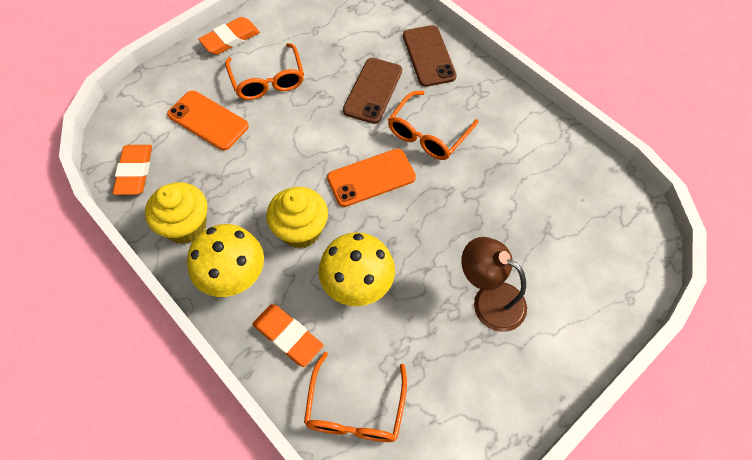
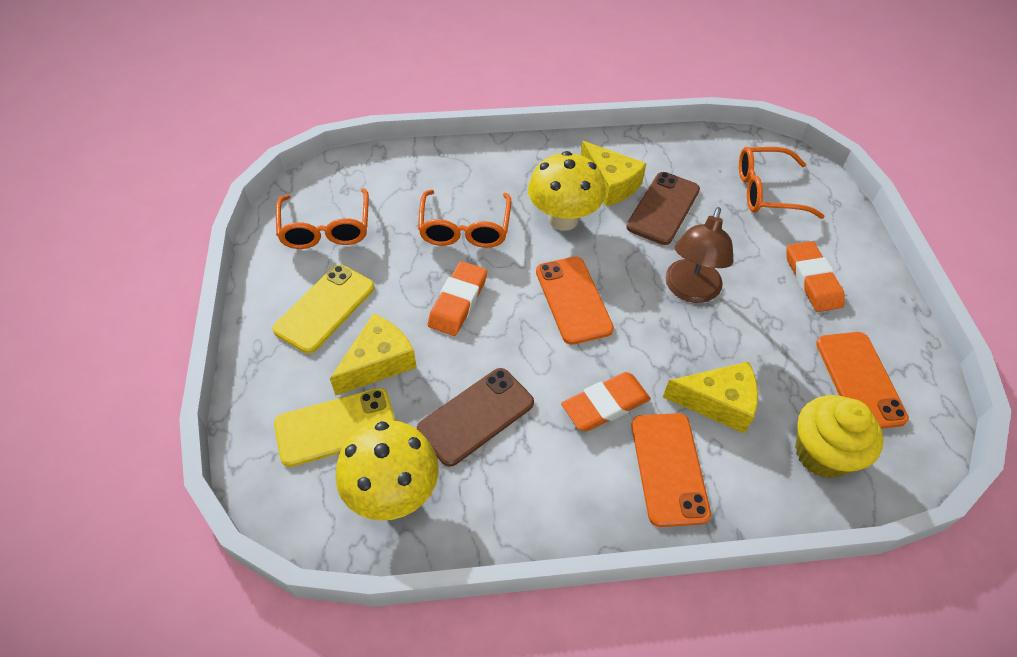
orange phone: [167,90,249,151] [327,149,416,207] = 2 -> [536,257,614,345] [631,413,711,527] [816,332,909,429] = 3
yellow cheese: none = 0 -> [330,313,417,396] [581,141,647,207] [663,362,758,434] = 3
yellow cupcake: [145,182,207,244] [266,187,328,248] = 2 -> [795,395,884,478] = 1
yellow phone: none = 0 -> [273,264,375,354] [274,388,395,467] = 2

